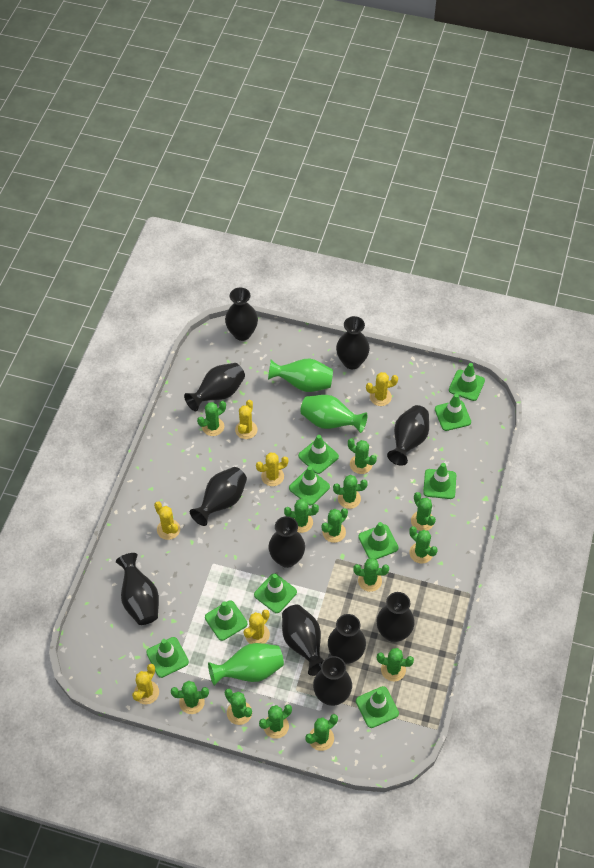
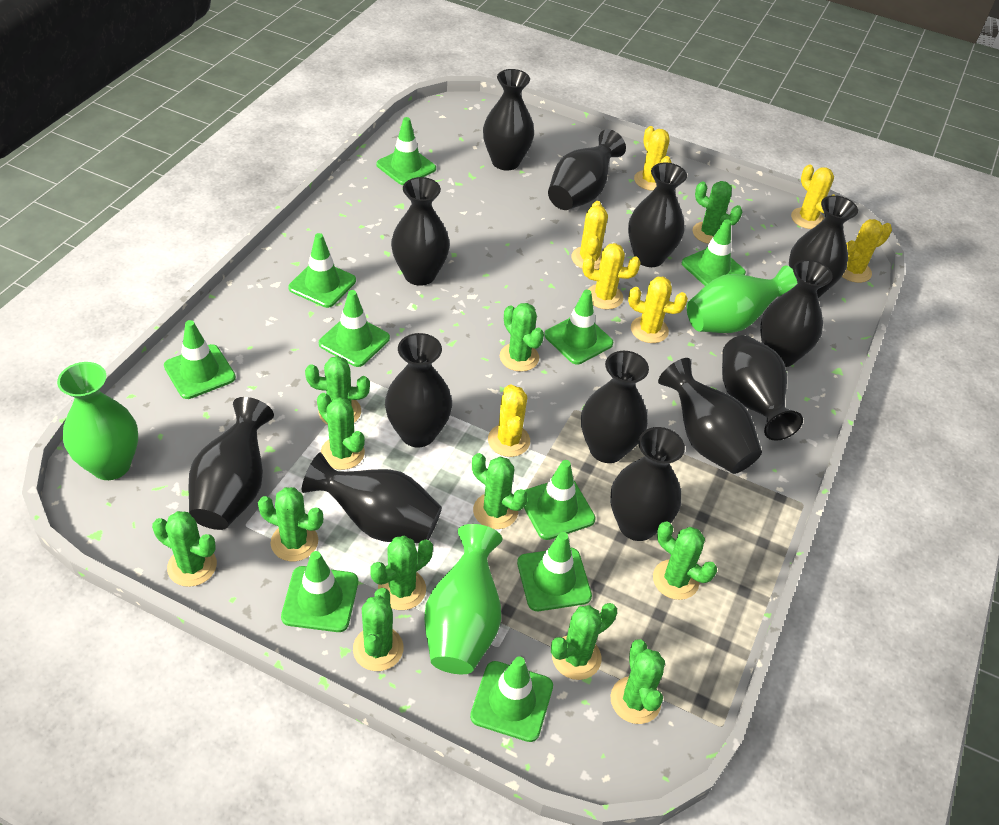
black vase: [116,553,159,625] [184,363,245,411] [190,467,247,526] [225,287,258,341] [268,516,305,568] [282,605,324,676] [313,656,352,706] [328,614,366,664] [336,316,370,369] [376,592,415,642] [387,405,429,466] = 11 -> [188,397,274,530] [302,452,442,543] [385,333,452,447] [391,177,450,286] [483,69,534,171] [548,129,626,210] [581,351,649,463] [610,427,685,541] [628,162,687,267] [658,358,762,474] [722,335,803,441] [760,260,833,367] [789,195,858,298] = 13
green cactus: [171,681,209,714] [197,401,226,436] [225,689,252,725] [259,704,292,739] [284,499,319,533] [306,714,338,751] [321,508,348,543] [333,475,368,509] [348,439,377,474] [353,558,389,592] [377,648,414,681] [409,526,438,564] [411,492,436,531] = 13 -> [152,511,217,587] [258,487,323,561] [305,356,370,425] [317,393,365,470] [353,588,403,671] [370,536,433,610] [472,453,528,529] [500,303,544,372] [551,603,617,680] [610,639,665,724] [653,521,717,600] [692,181,742,244] = 12
yellow cactus: [132,664,159,704] [154,502,180,540] [235,400,258,439] [244,610,270,644] [256,453,289,486] [366,372,398,406] = 6 -> [488,384,530,457] [571,201,608,270] [582,243,641,310] [628,276,688,343] [634,126,671,191] [791,164,834,229] [842,219,892,283] = 7

